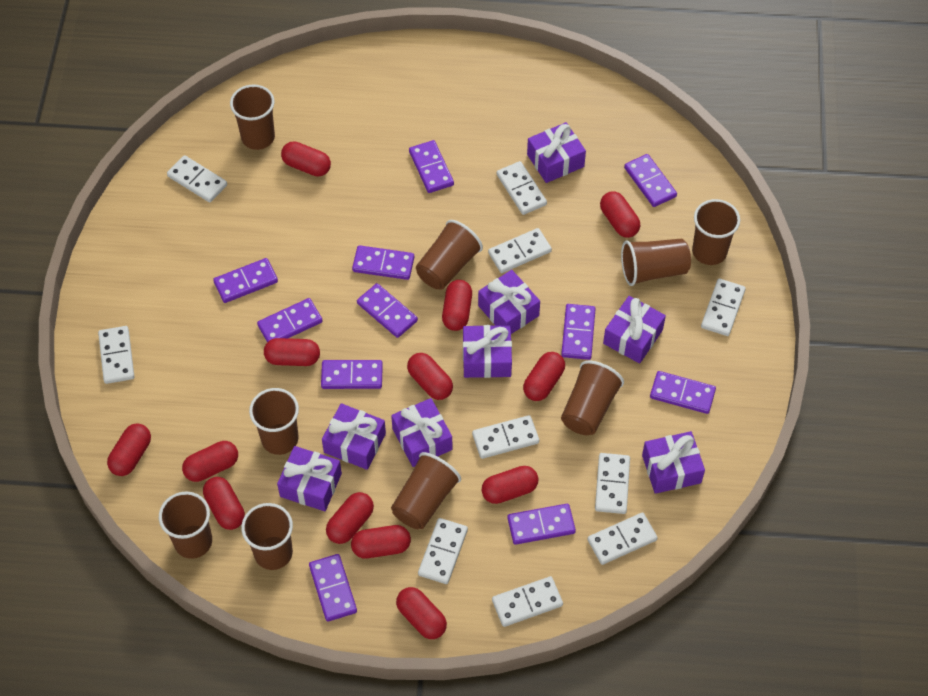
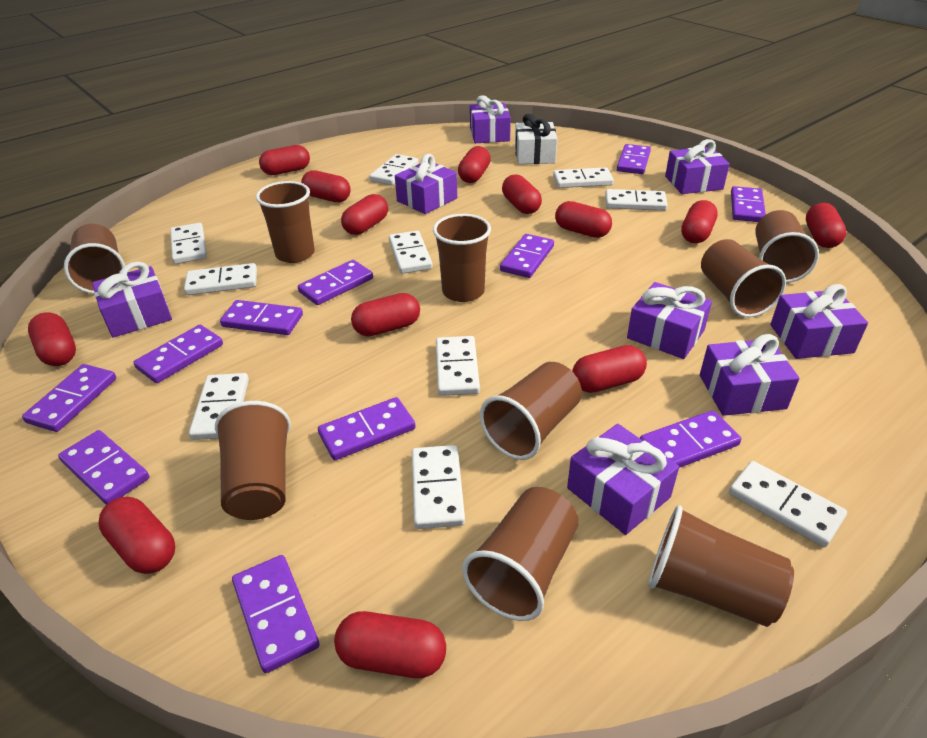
white gift: none = 0 -> [515,114,557,164] = 1

